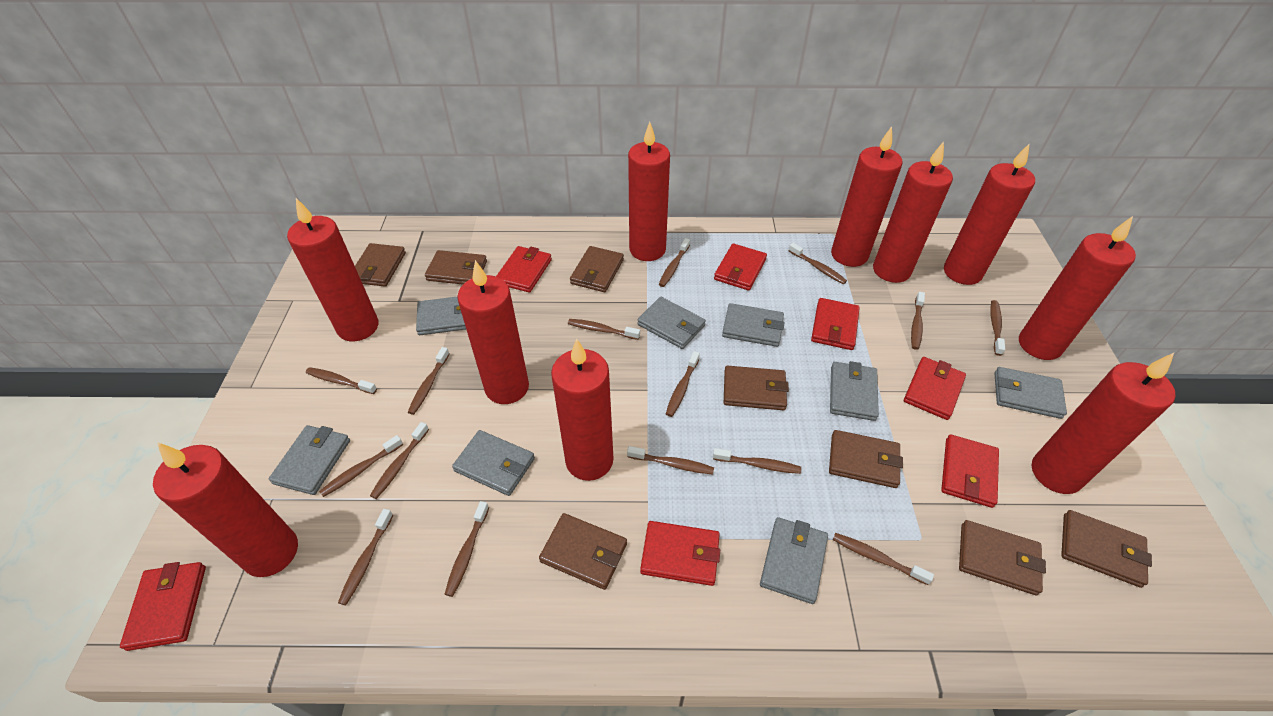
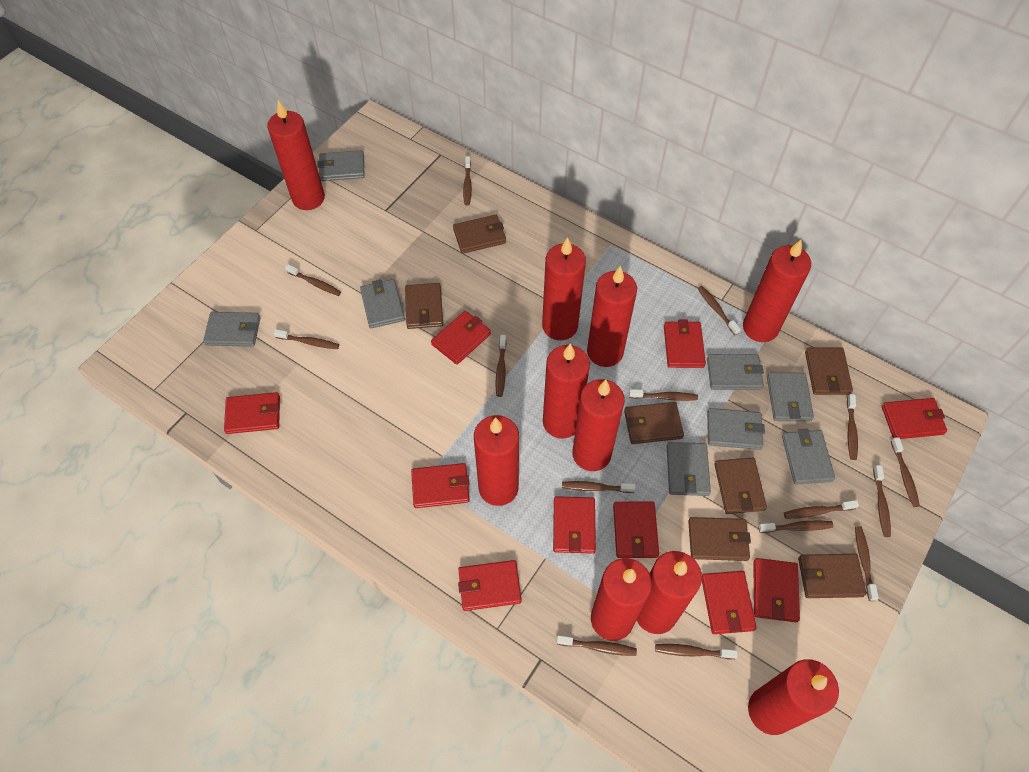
brown wallet: [355,243,406,287] [425,250,487,285] [539,513,627,590] [570,246,624,292] [724,366,789,410] [829,430,903,488] [959,520,1046,595] [1061,510,1152,588] = 8 -> [405,283,443,329] [453,215,506,254] [624,402,684,444] [688,517,751,561] [714,458,767,514] [798,554,866,598] [805,348,853,395] = 7
red wallet: [120,562,206,651] [496,246,552,293] [640,521,720,586] [714,243,767,291] [811,298,860,350] [904,357,966,420] [941,434,999,508] = 7 -> [224,392,280,434] [411,463,470,508] [431,311,491,365] [458,560,522,611] [553,496,596,554] [613,502,659,558] [664,320,706,368] [702,571,757,634] [753,558,800,622] [882,398,947,439] = 10

